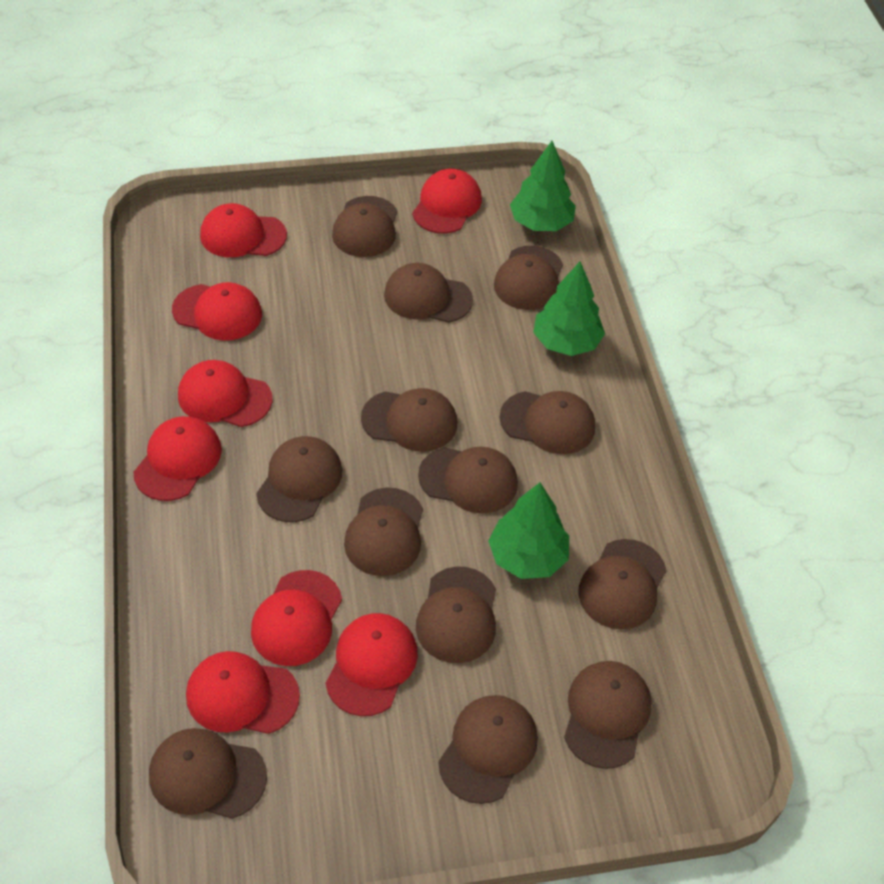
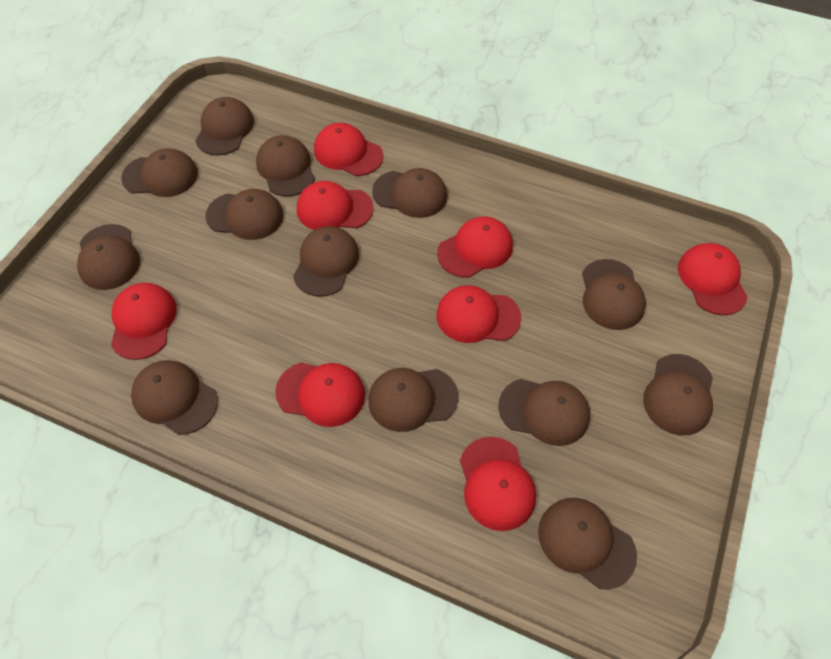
green tree: [488,483,569,579] [510,141,576,231] [533,261,605,356] = 3 -> none = 0

